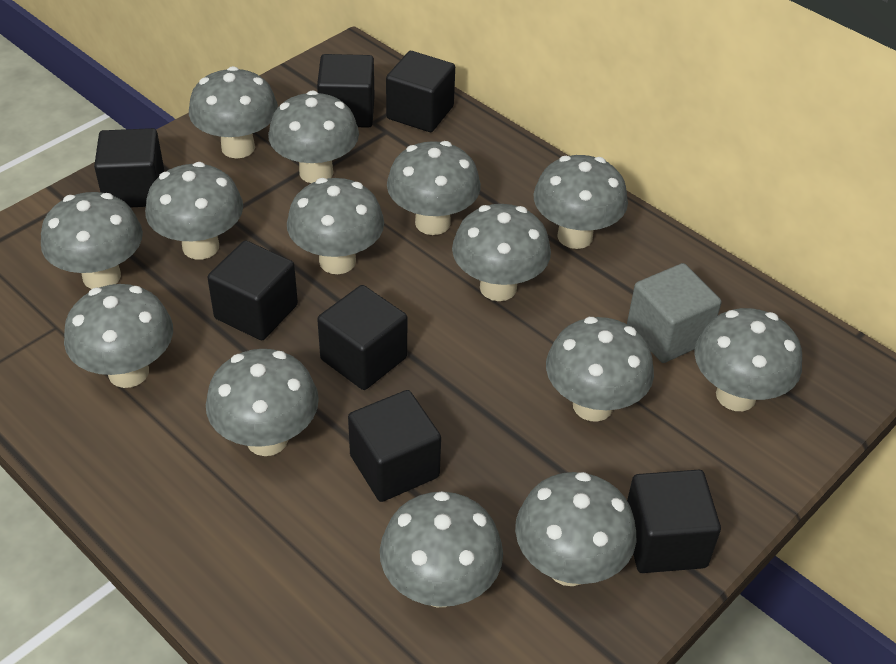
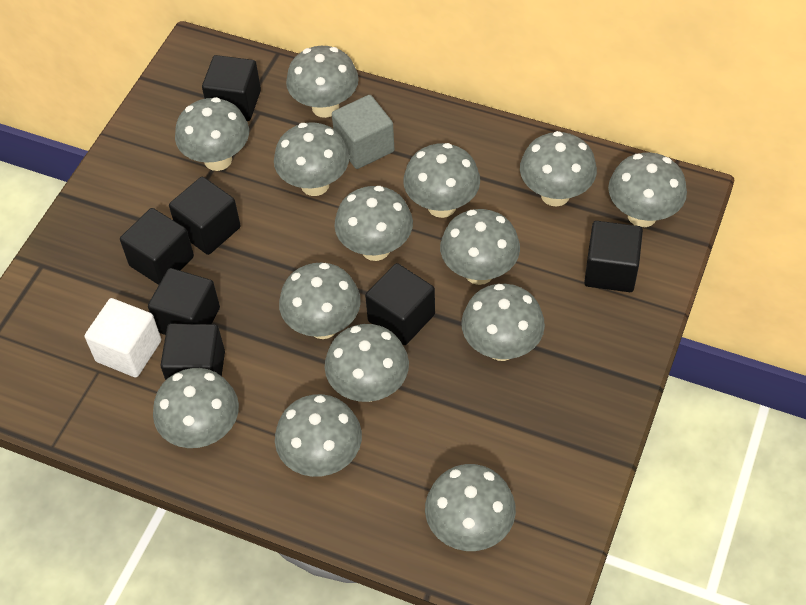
white cube: none = 0 -> [85,298,161,378] = 1

